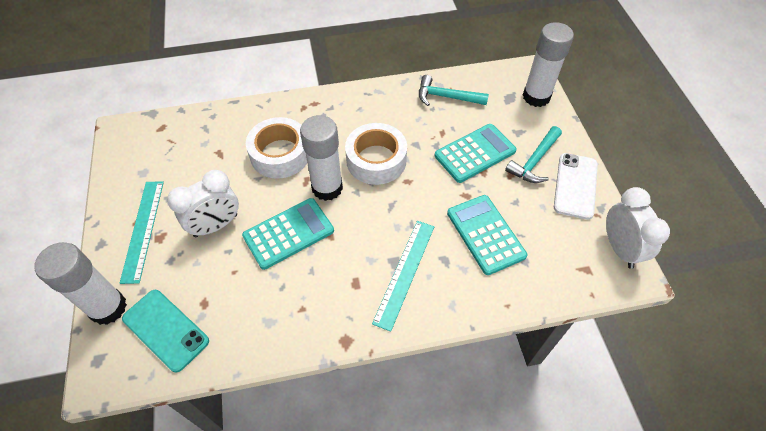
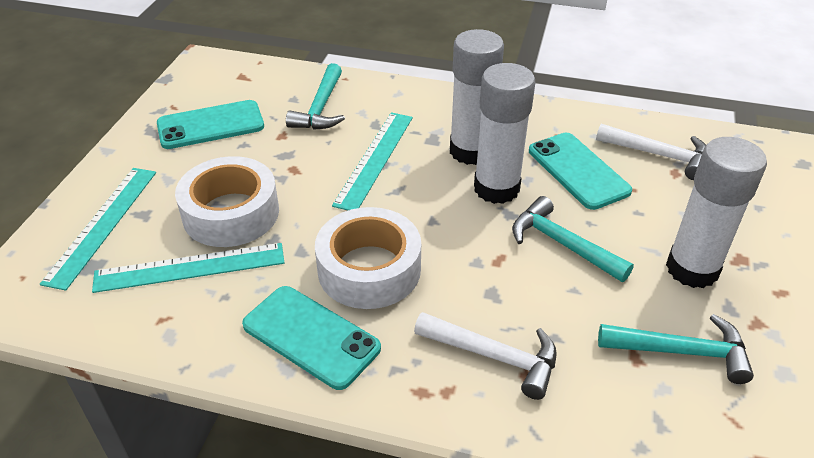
turquoise calculator: [242,198,334,270] [435,124,516,183] [447,195,527,275] = 3 -> none = 0
turquoise hammer: [419,75,489,106] [505,126,562,183] = 2 -> [286,63,345,130] [512,196,634,282] [598,314,754,384] = 3
turquoise phone: [122,290,209,373] = 1 -> [157,100,264,149] [242,286,381,390] [529,133,632,210] = 3
turquoise ruler: [120,181,164,284] [372,221,434,332] = 2 -> [40,168,156,291] [92,243,285,293] [332,112,413,210] = 3
white clock: [167,170,239,237] [606,187,670,269] = 2 -> none = 0
white hammer: none = 0 -> [414,312,557,400] [596,124,706,180] = 2
white phone: [554,153,598,220] = 1 -> none = 0

